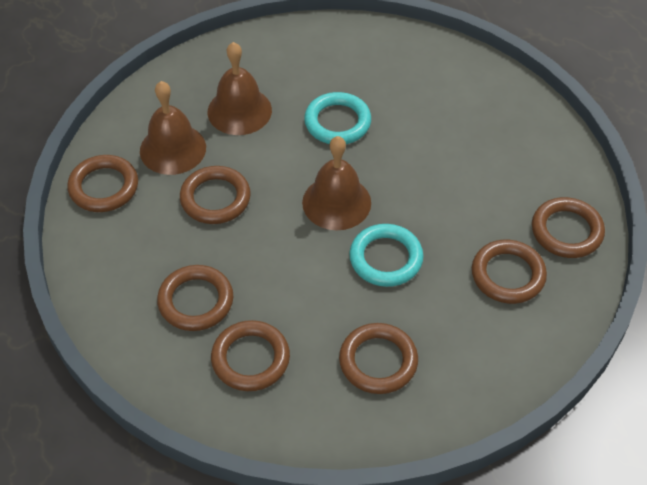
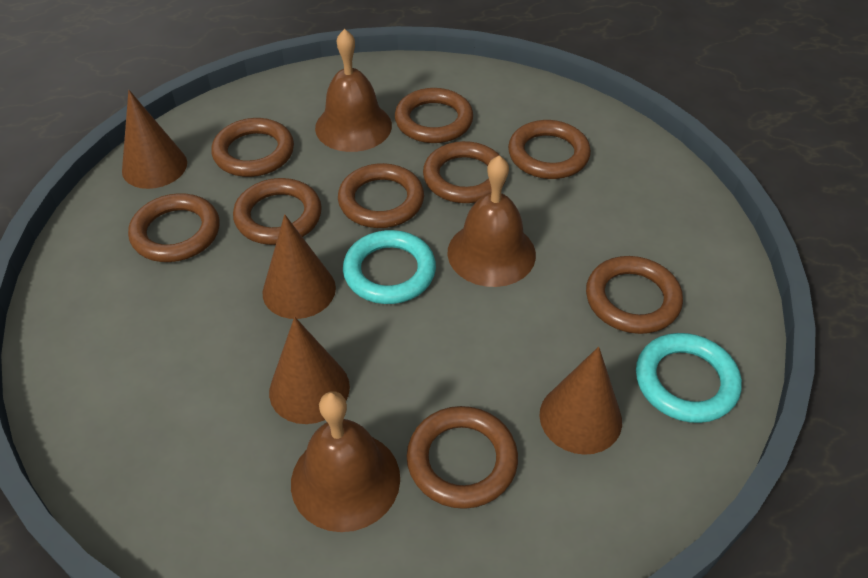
brown cone: none = 0 -> [122,90,187,189] [263,214,336,319] [269,317,350,424] [539,347,622,455] = 4
brown ring: [67,155,138,212] [157,265,233,331] [180,166,251,224] [211,320,290,391] [339,323,418,394] [472,240,547,304] [532,197,605,258] = 7 -> [128,193,219,262] [211,118,294,177] [233,178,322,245] [338,163,424,228] [395,88,473,143] [407,406,518,509] [423,141,506,203] [508,120,591,179] [586,256,683,334] = 9

